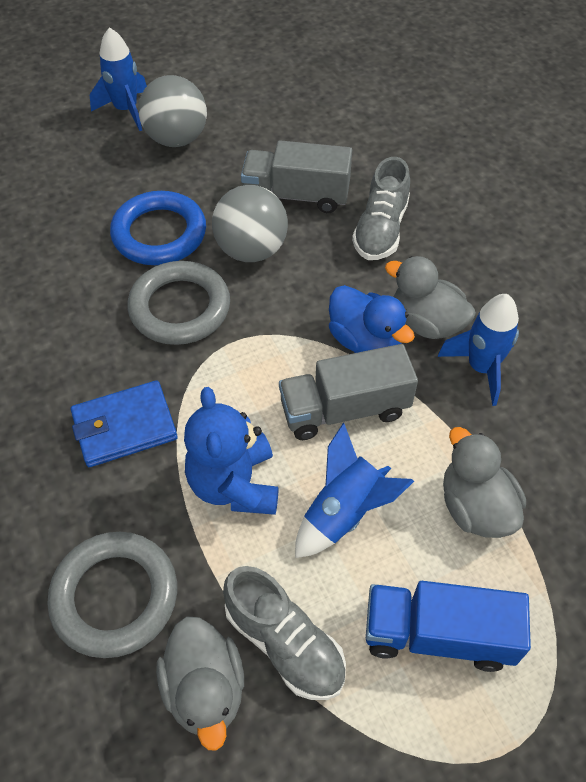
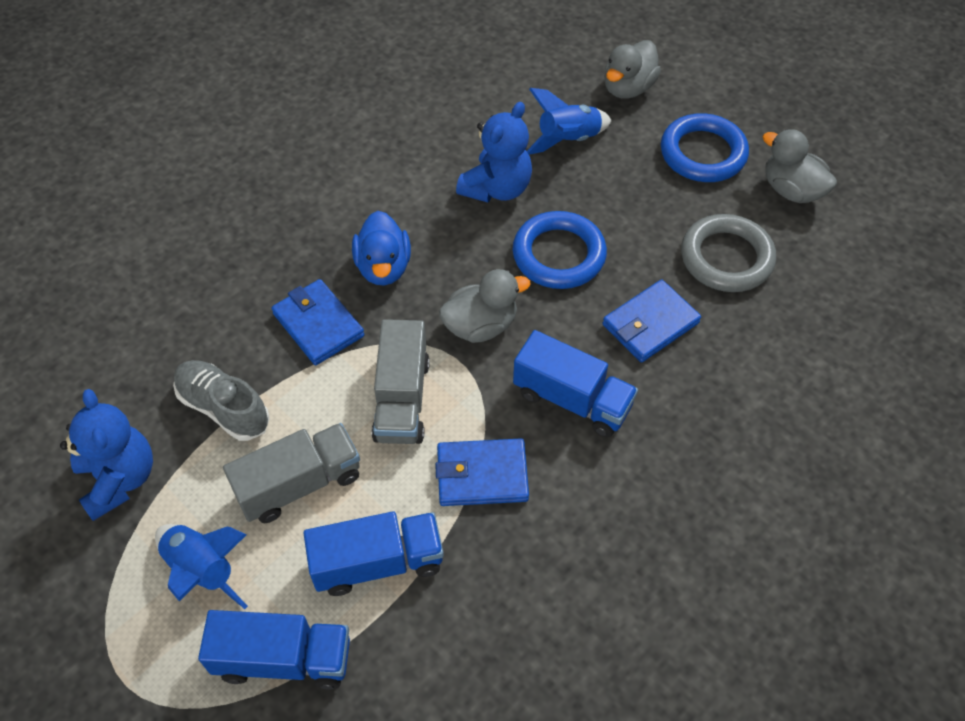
blue ring: [110,191,206,265] = 1 -> [513,211,607,289] [661,113,749,182] = 2
blue rocket: [90,27,147,131] [295,423,414,558] [438,294,519,406] = 3 -> [155,524,248,609] [527,88,612,155] = 2
blue teddy bear: [184,387,278,515] = 1 -> [60,389,153,521] [456,102,532,203] = 2
blue truck: [366,581,531,672] = 1 -> [198,610,350,690] [303,511,444,596] [513,330,638,438] = 3
blue wallet: [71,380,178,467] = 1 -> [271,279,364,365] [435,438,529,506] [603,280,701,362] = 3
grey ball: [138,75,207,147] [212,185,288,262] = 2 -> none = 0
grey ring: [47,532,177,658] [128,261,230,345] = 2 -> [681,214,776,292] = 1
grey shoe: [223,566,346,700] [352,157,410,260] = 2 -> [173,360,270,441] = 1

